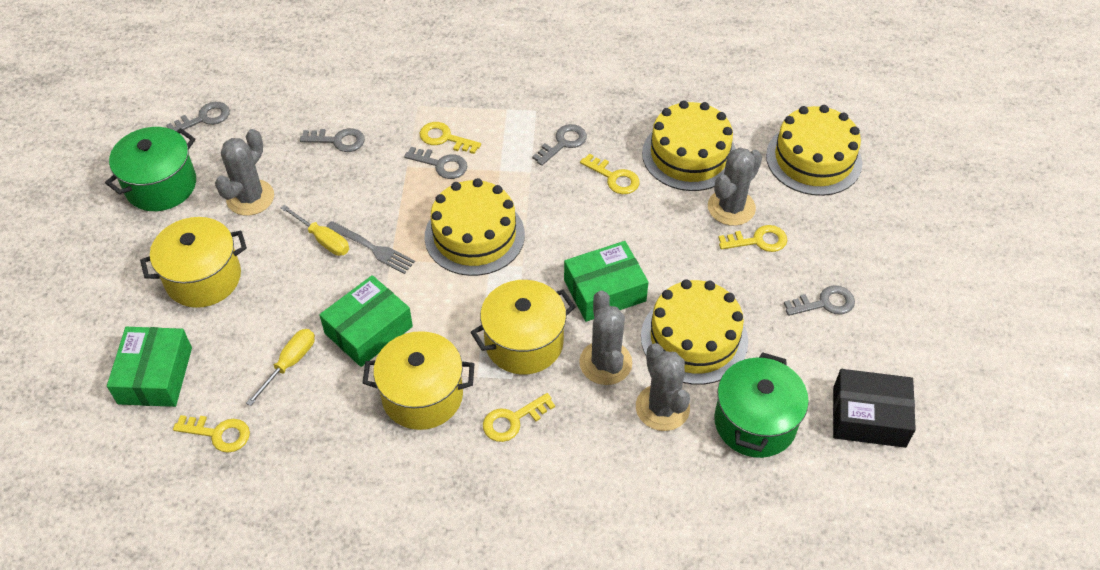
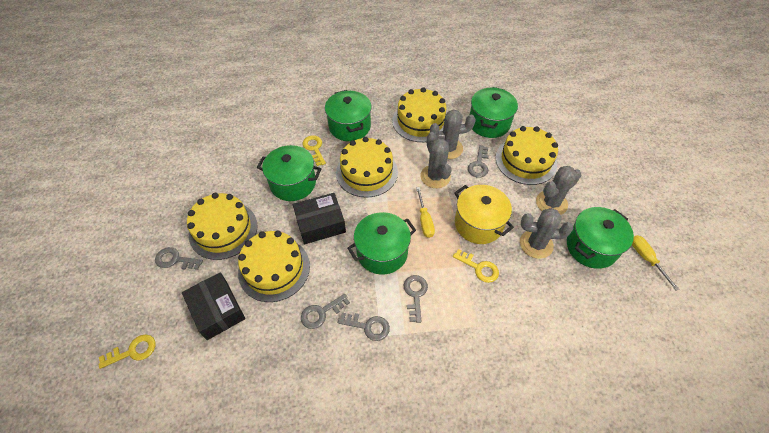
black box: [833,369,916,448] = 1 -> [182,272,245,340] [293,193,346,244] = 2
green box: [107,327,192,407] [319,275,413,367] [564,241,649,322] = 3 -> none = 0
green pot: [105,127,196,211] [714,352,809,458] = 2 -> [257,145,321,201] [325,90,372,141] [347,212,416,275] [470,87,518,138] [567,207,634,269] = 5
grey fork: [326,221,415,274] = 1 -> none = 0
yellow cake: [425,178,525,276] [641,279,748,385] [642,101,736,191] [766,105,862,196] = 4 -> [187,193,258,260] [238,230,310,302] [336,137,398,198] [392,87,446,142] [496,126,558,185] = 5
yellow key: [173,415,250,453] [419,122,481,154] [483,393,555,442] [580,154,640,194] [719,225,787,252] = 5 -> [99,334,156,369] [303,135,326,166] [453,249,499,283] = 3
yellow pot: [140,217,247,308] [362,331,474,430] [471,280,575,375] = 3 -> [454,185,514,244] = 1

